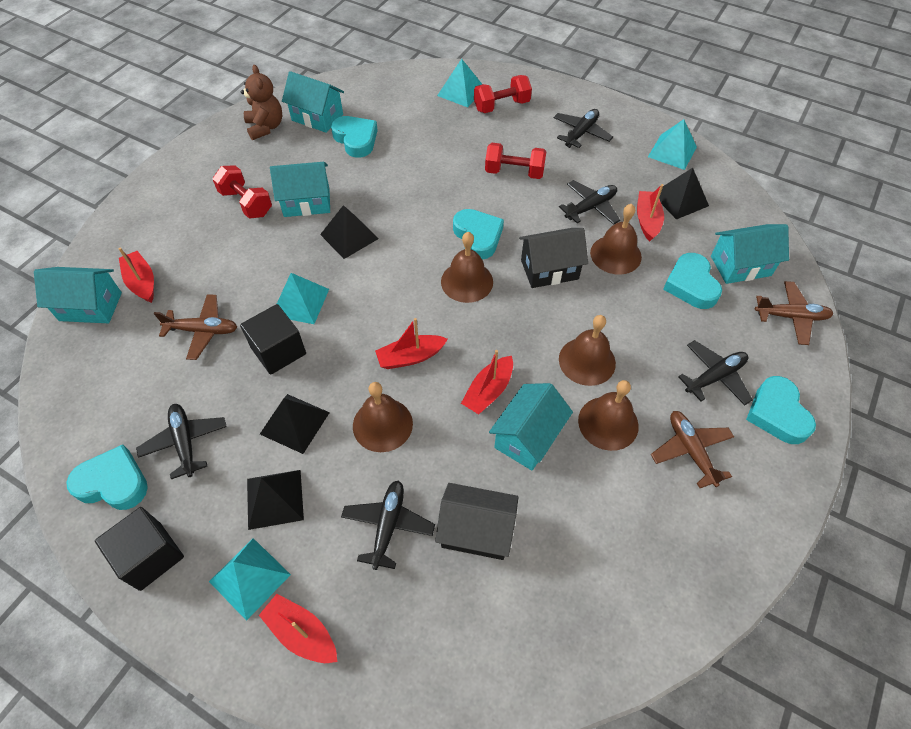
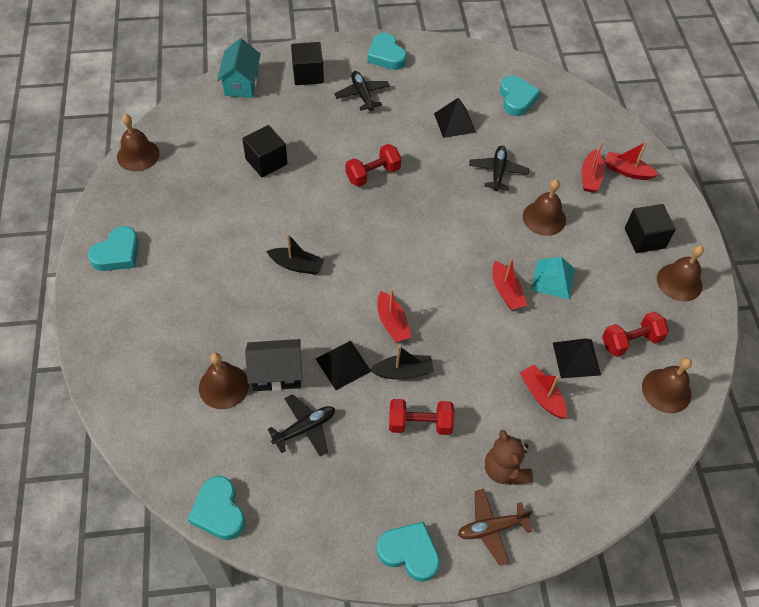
black boat: none = 0 -> [266,234,324,274] [370,346,434,379] = 2
black cube: [95,507,184,591] [240,304,306,375] = 2 -> [242,125,288,177] [291,42,324,85] [625,204,676,253] = 3
black house: [435,483,518,560] [519,228,588,288] = 2 -> [245,339,303,391] = 1
black plane: [136,404,227,479] [341,480,435,570] [554,109,613,148] [559,180,620,225] [678,340,753,405] = 5 -> [268,394,335,457] [334,71,390,111] [469,146,529,191] = 3
black pyramid: [247,470,304,530] [260,394,330,454] [320,205,379,259] [659,168,709,220] = 4 -> [316,341,372,390] [434,97,476,138] [553,338,601,378] = 3
brown plane: [154,294,237,360] [651,411,734,488] [755,281,833,345] = 3 -> [458,489,533,566] = 1
turquoise house: [34,267,122,323] [270,162,330,217] [282,71,344,133] [489,383,573,470] [711,224,789,284] = 5 -> [217,38,261,98] = 1
turquoise pyramid: [209,538,291,621] [277,273,329,324] [437,59,482,107] [648,119,697,170] = 4 -> [531,257,575,299] = 1

